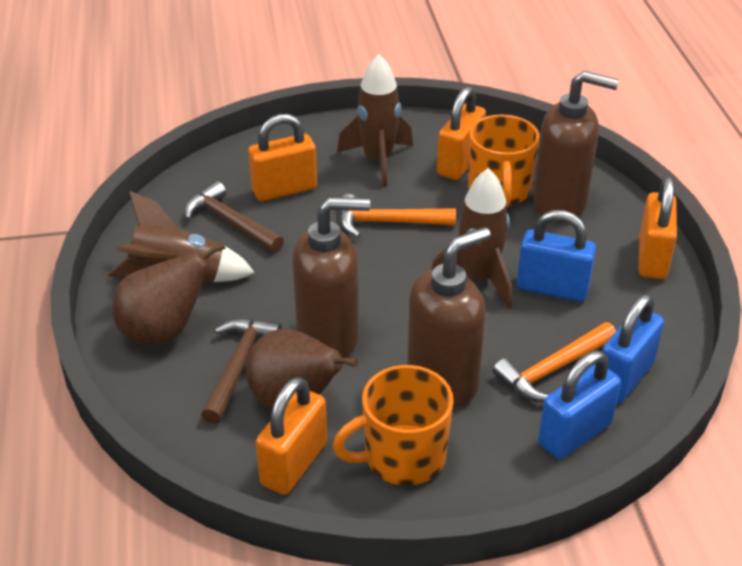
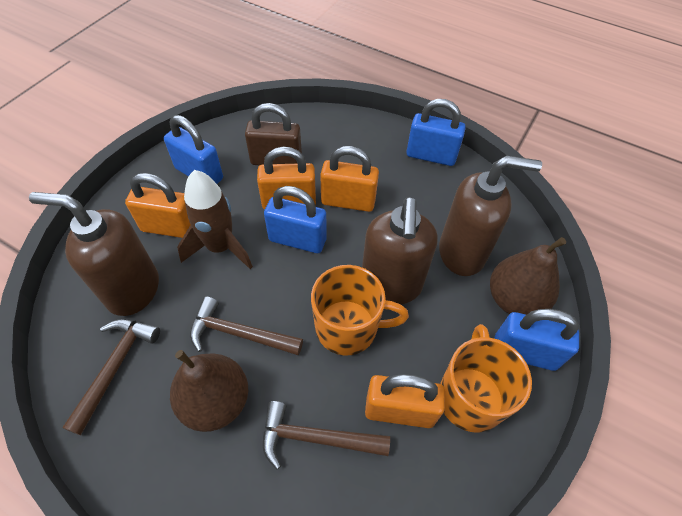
blue padlock: [517,210,596,302] [538,351,621,459] [602,294,664,403] = 3 -> [164,115,223,184] [264,186,327,253] [406,99,466,166] [494,309,579,371] = 4
brown hammer: [184,181,284,253] [201,319,282,424] = 2 -> [62,319,160,435] [190,297,303,355] [262,401,390,470] = 3
brown padlock: none = 0 -> [245,103,302,165] = 1
brown rocket: [108,191,255,282] [337,54,413,187] [431,168,512,309] = 3 -> [177,170,253,269] = 1
orange hammer: [340,194,456,237] [493,322,616,402] = 2 -> none = 0

